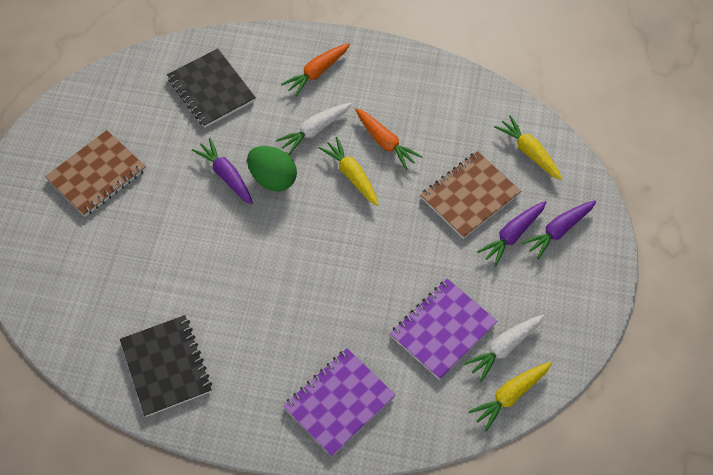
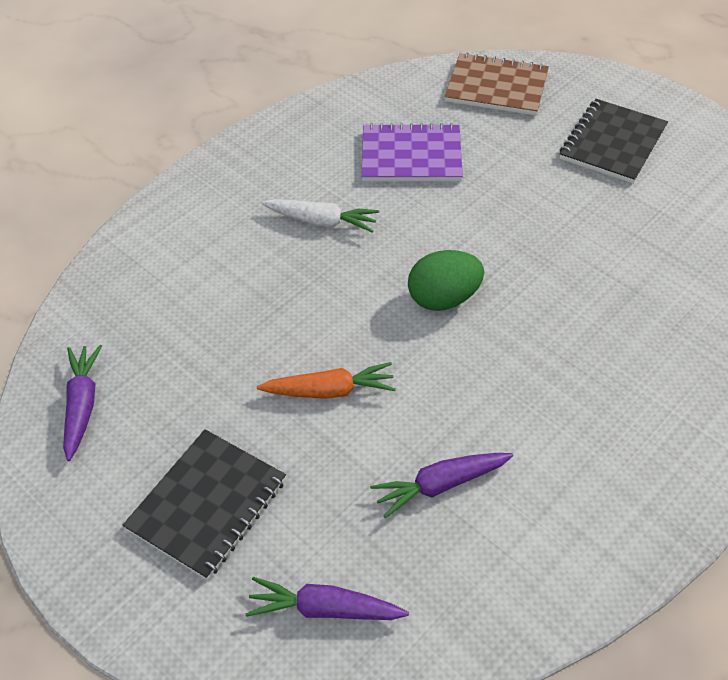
brown notebook: [45,130,146,217] [420,151,521,239] = 2 -> [445,53,549,116] = 1
orange carrot: [281,43,350,97] [355,108,423,170] = 2 -> [257,362,396,399] = 1
purple notebook: [283,348,396,457] [390,279,497,380] = 2 -> [361,123,463,181] = 1
white carrot: [276,103,352,155] [464,315,544,382] = 2 -> [262,199,379,233] = 1
yellow carrot: [319,137,379,206] [468,362,552,432] [494,115,562,180] = 3 -> none = 0

